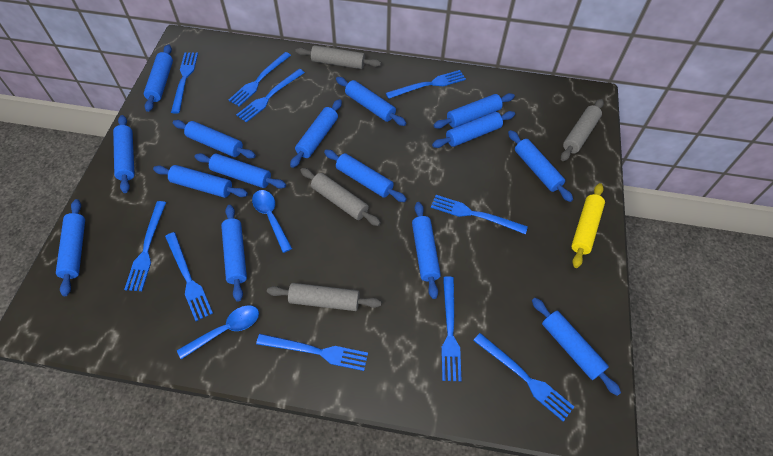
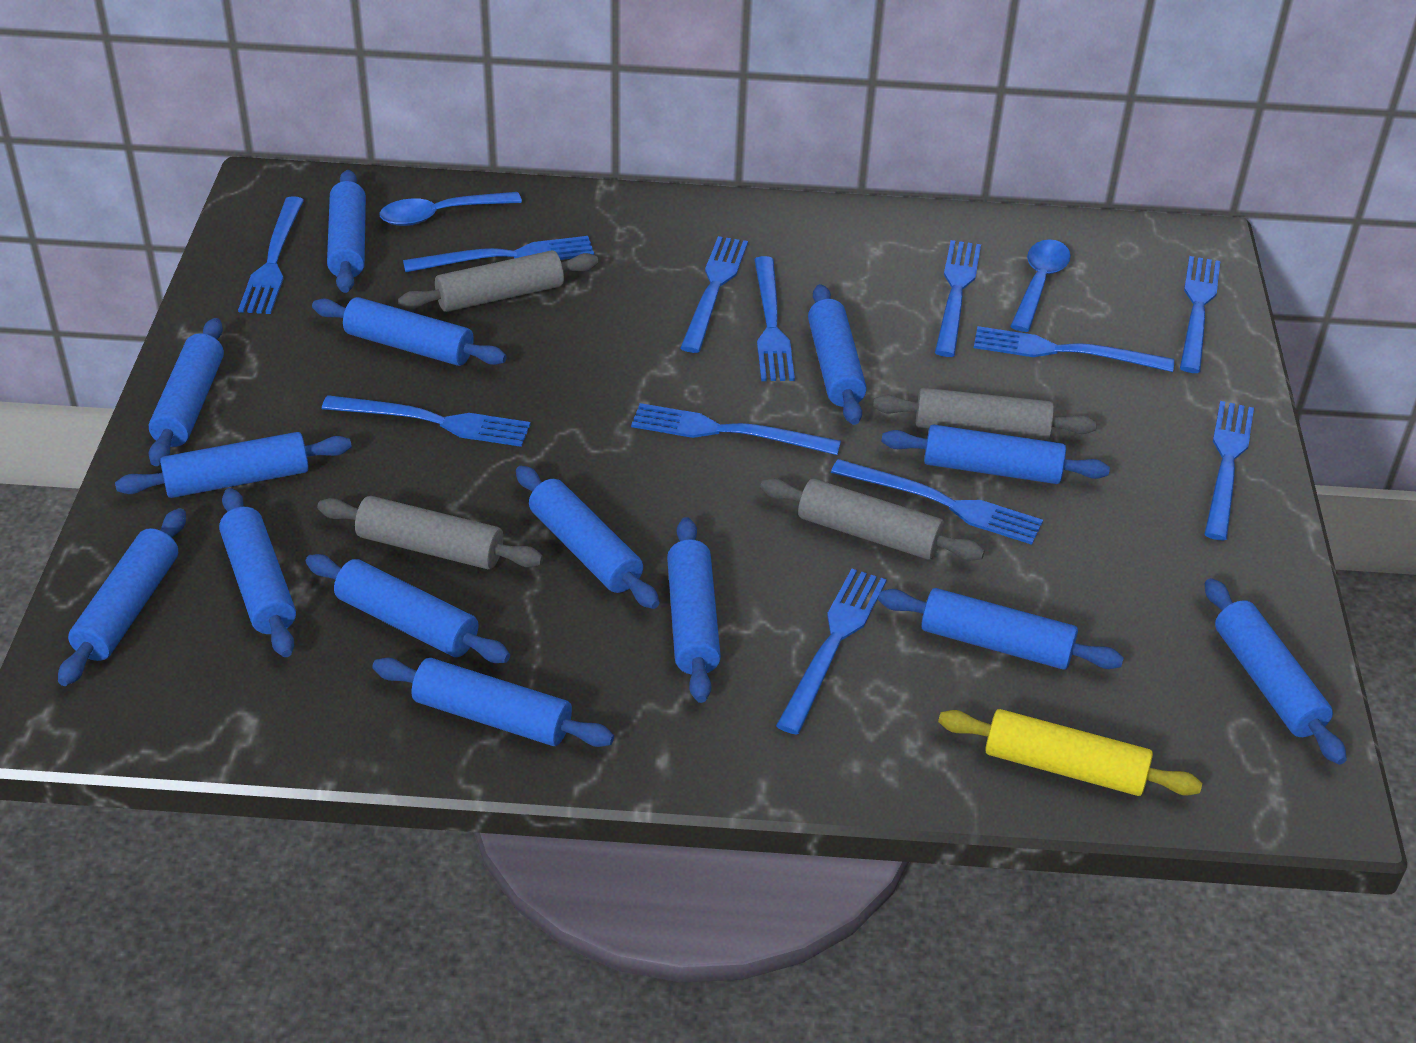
blue fork: [124,201,166,291] [165,232,213,321] [171,52,198,114] [229,52,291,107] [236,69,305,122] [256,334,368,371] [386,70,466,99] [431,195,528,234] [441,276,462,381] [473,333,574,422] = 10 -> [238,196,304,314] [322,395,531,447] [403,236,594,272] [631,403,841,455] [680,236,748,353] [754,256,795,381] [776,569,887,735] [831,459,1043,545] [935,240,981,357] [974,326,1174,372] [1180,256,1220,373] [1204,401,1254,540] = 12
blue rolling pin: [56,199,85,296] [113,115,134,193] [144,44,173,112] [153,165,248,198] [173,120,256,159] [195,153,286,189] [221,205,247,302] [290,99,342,168] [324,150,407,202] [336,77,406,126] [412,202,441,299] [432,111,515,148] [433,93,515,129] [508,130,573,202] [532,298,621,396] = 15 -> [58,508,186,686] [115,432,352,498] [149,318,224,466] [219,488,296,657] [306,554,510,663] [312,297,507,366] [327,170,366,293] [372,658,614,747] [516,466,659,609] [667,517,721,703] [808,284,867,425] [878,588,1124,670] [881,424,1110,484] [1205,578,1347,765] = 14

